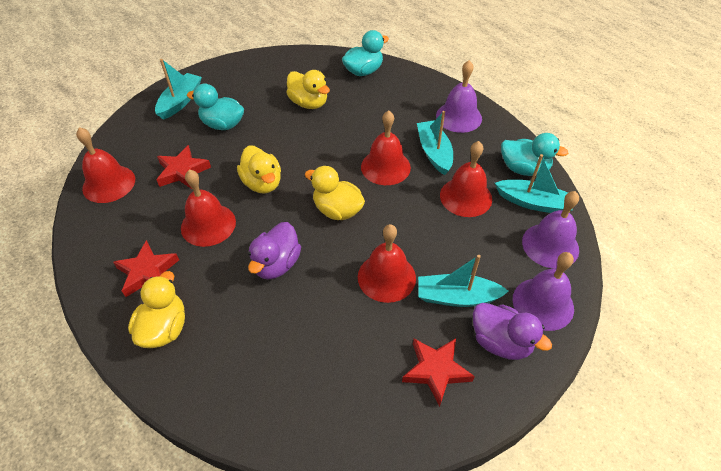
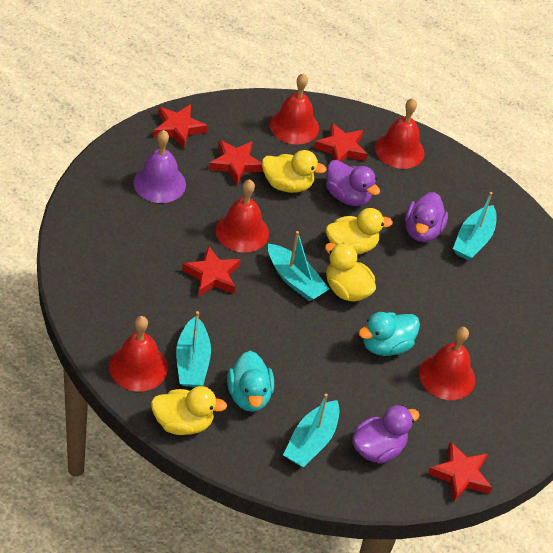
purple bell: [436,60,482,133] [513,252,574,331] [522,191,579,269] = 3 -> [133,130,186,203] = 1
purple duck: [248,222,301,279] [473,303,552,360] = 2 -> [326,160,380,206] [352,405,420,464] [405,192,448,242] = 3
red star: [113,240,179,297] [157,145,211,189] [402,338,475,407] = 3 -> [154,104,207,148] [182,246,241,297] [209,140,263,185] [314,122,367,162] [428,441,492,502] = 5
turquoise duck: [187,83,244,130] [342,30,389,76] [501,133,568,176] = 3 -> [227,351,274,412] [358,312,420,356] = 2

